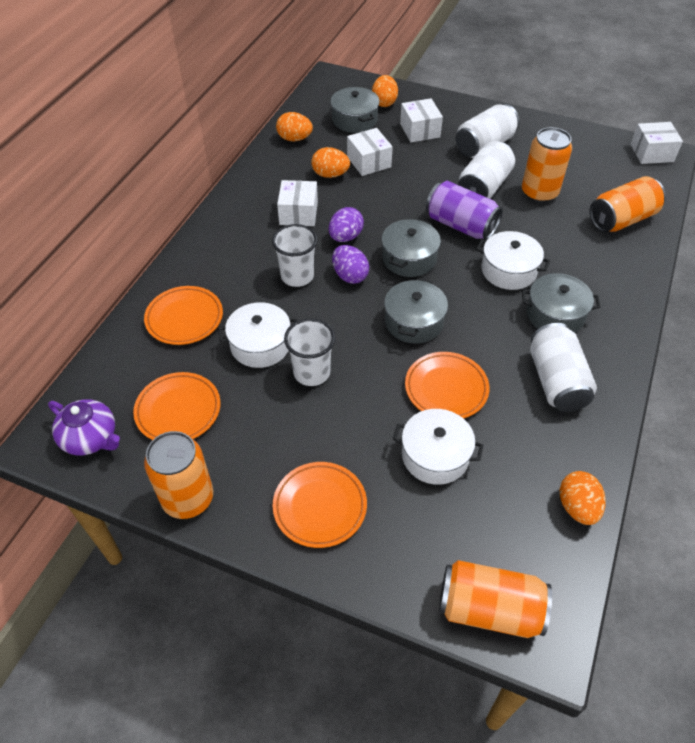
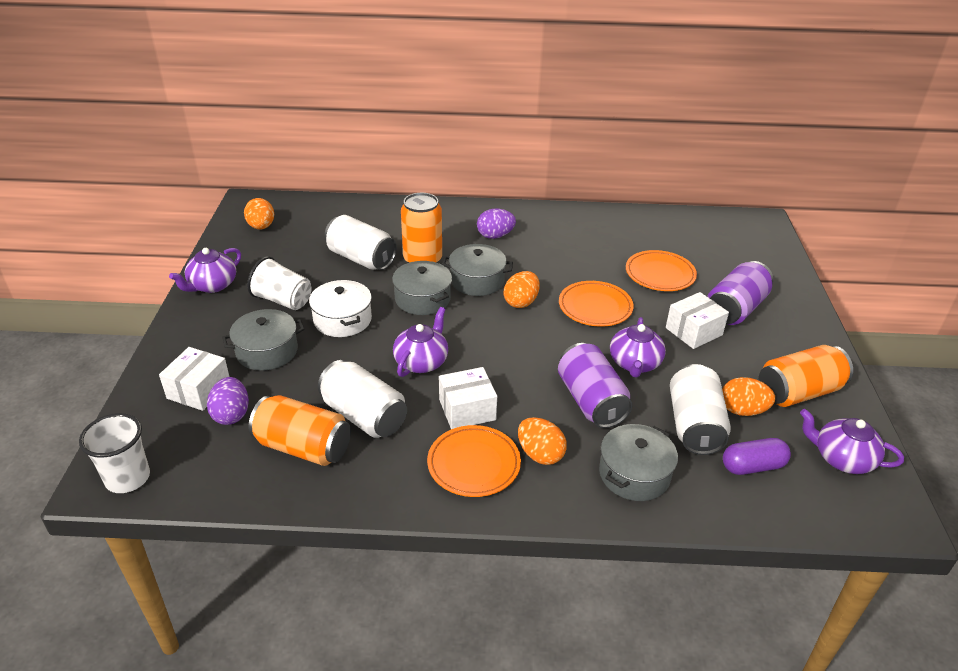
orange can: [144,431,213,519] [439,560,552,638] [522,127,572,203] [589,176,666,232] = 4 -> [249,395,351,466] [401,193,442,263] [759,345,853,407] = 3
orange plate: [133,372,221,440] [144,286,223,345] [272,462,367,548] [405,352,489,419] = 4 -> [427,425,521,497] [559,281,634,327] [626,250,697,291] = 3
purple can: [426,181,503,240] = 1 -> [558,343,632,428] [707,261,773,325] = 2
purple capsule: none = 0 -> [723,438,791,475] = 1
purple teapot: [48,399,120,455] = 1 -> [169,248,241,293] [393,307,448,377] [610,317,666,378] [800,409,904,474] = 4
white box: [277,180,318,226] [347,128,393,176] [400,98,443,142] [631,122,683,164] = 4 -> [159,347,229,411] [439,367,497,429] [666,292,729,349] = 3
white pot: [218,302,297,368] [393,409,483,485] [476,231,550,290] = 3 -> [309,280,372,337] = 1

